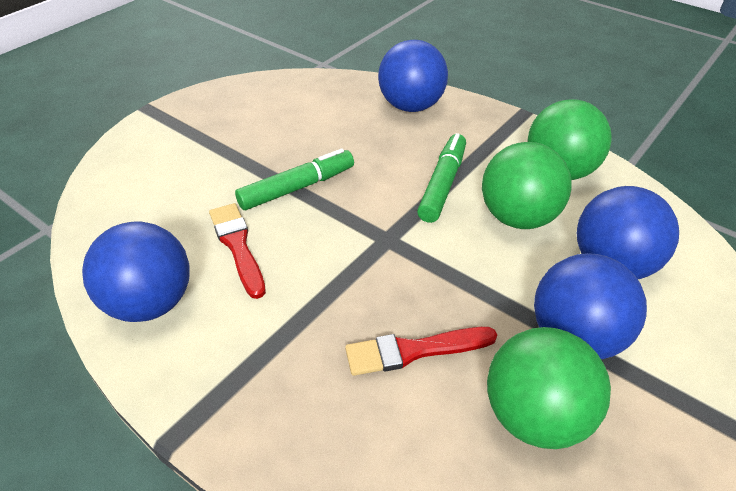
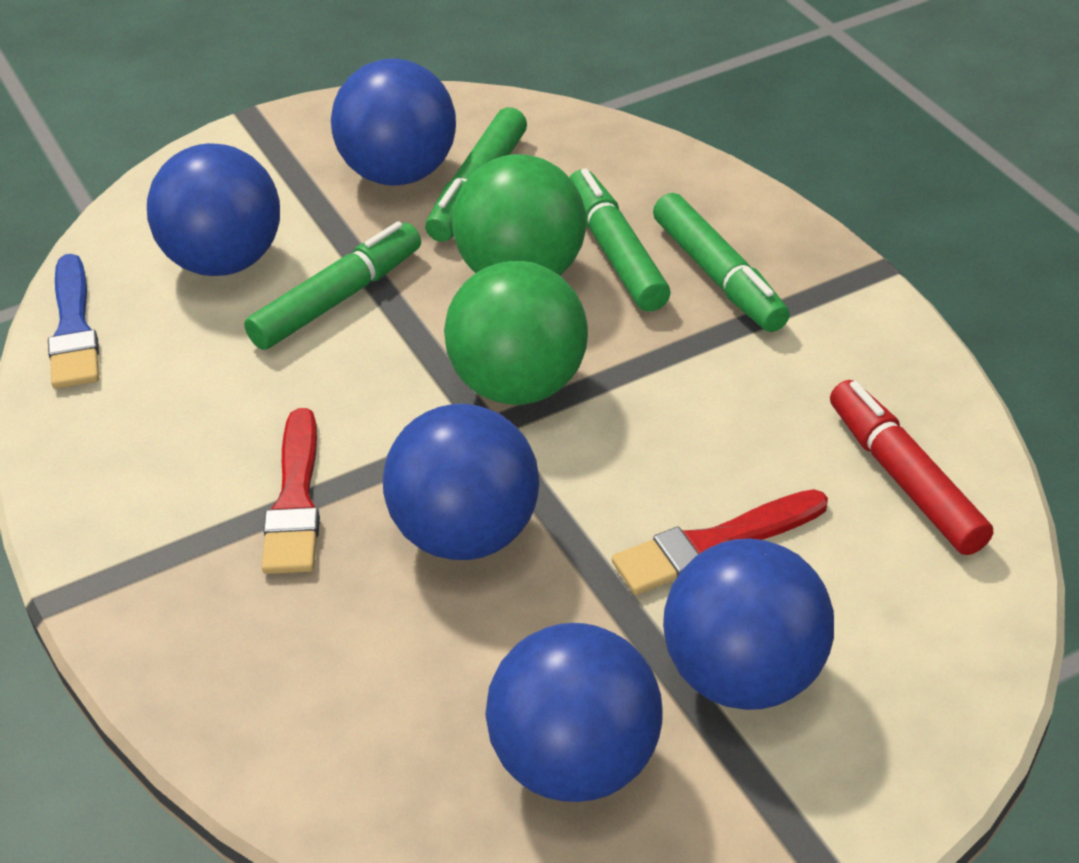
blue ball: [82,221,190,322] [378,40,448,112] [534,253,647,359] [577,186,679,279] = 4 -> [147,143,280,276] [331,59,456,186] [383,404,540,560] [485,623,663,802] [663,538,834,710] = 5
blue brush: none = 0 -> [48,254,99,389] = 1
green ball: [482,142,572,229] [487,327,611,449] [528,99,612,180] = 3 -> [444,261,588,405] [452,154,586,275] = 2
green marker: [235,149,354,210] [417,133,466,223] = 2 -> [244,221,421,350] [425,107,527,242] [569,168,670,312] [653,193,790,332] = 4
red marker: none = 0 -> [830,380,993,555] = 1

